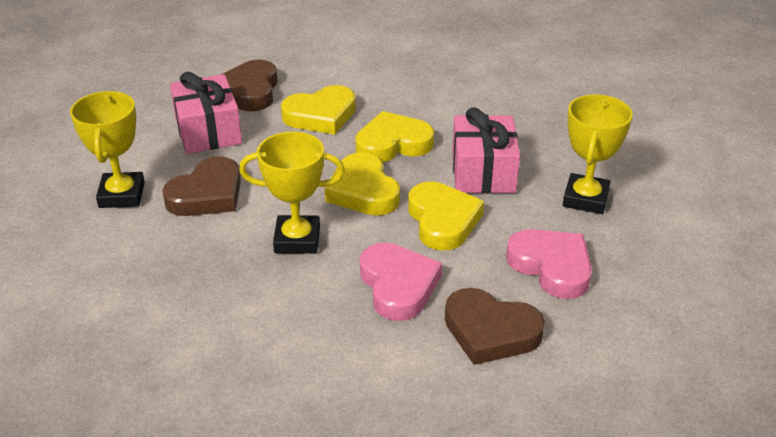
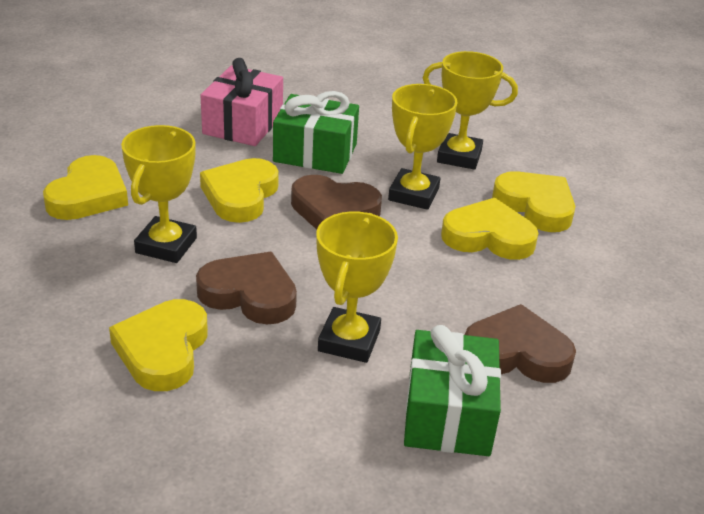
green gift: none = 0 -> [273,91,359,174] [404,325,501,456] = 2
pink gift: [170,72,242,154] [452,107,520,194] = 2 -> [201,58,283,146] = 1
pink heart: [360,243,442,321] [506,229,592,299] = 2 -> none = 0
yellow heart: [281,85,356,134] [325,152,400,215] [355,111,434,163] [408,182,484,250] = 4 -> [43,155,128,220] [109,299,208,391] [200,158,279,223] [441,198,538,260] [492,171,575,232] = 5
yellow trophy: [70,91,145,208] [239,132,345,254] [563,94,633,214] = 3 -> [121,125,197,263] [316,211,398,363] [388,84,458,210] [423,51,518,170] = 4

